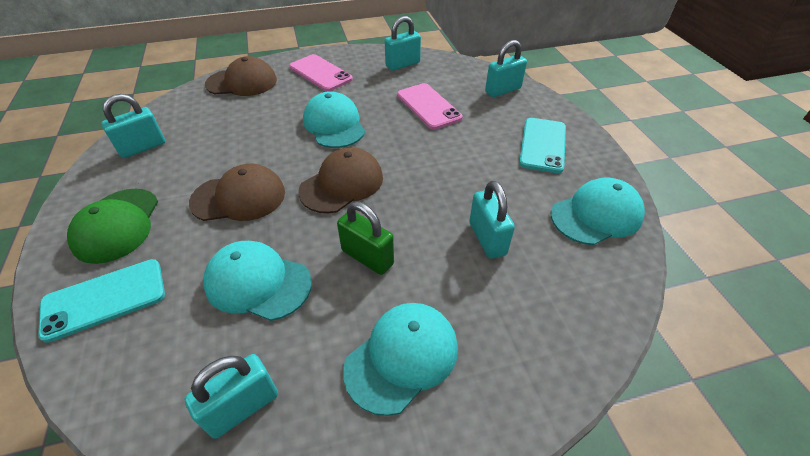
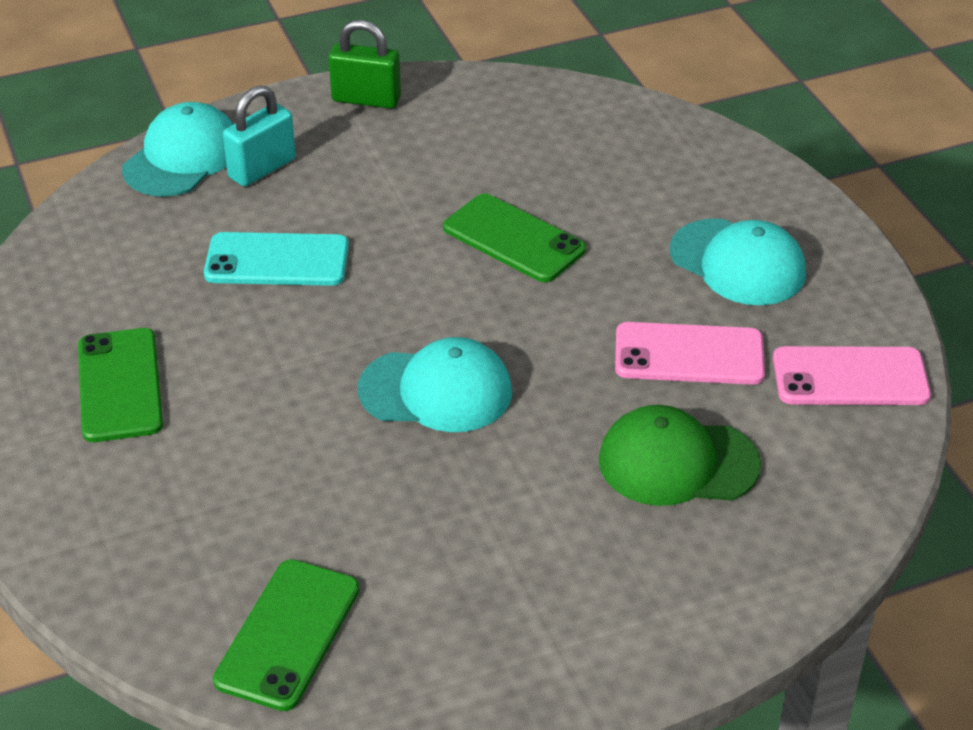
brown cap: [189,164,285,221] [205,56,277,96] [298,147,383,213] = 3 -> none = 0
green phone: none = 0 -> [78,328,163,442] [213,559,359,711] [443,194,586,282] = 3
turquoise cap: [203,241,312,321] [303,91,365,148] [343,303,458,416] [551,177,645,245] = 4 -> [122,102,233,197] [358,337,512,432] [670,218,806,305] = 3
turquoise padlock: [101,94,165,158] [185,354,278,439] [385,16,421,71] [469,181,515,259] [485,40,527,97] = 5 -> [223,85,296,186] = 1
turquoise phone: [38,259,165,343] [519,118,566,173] = 2 -> [204,232,349,286] = 1

